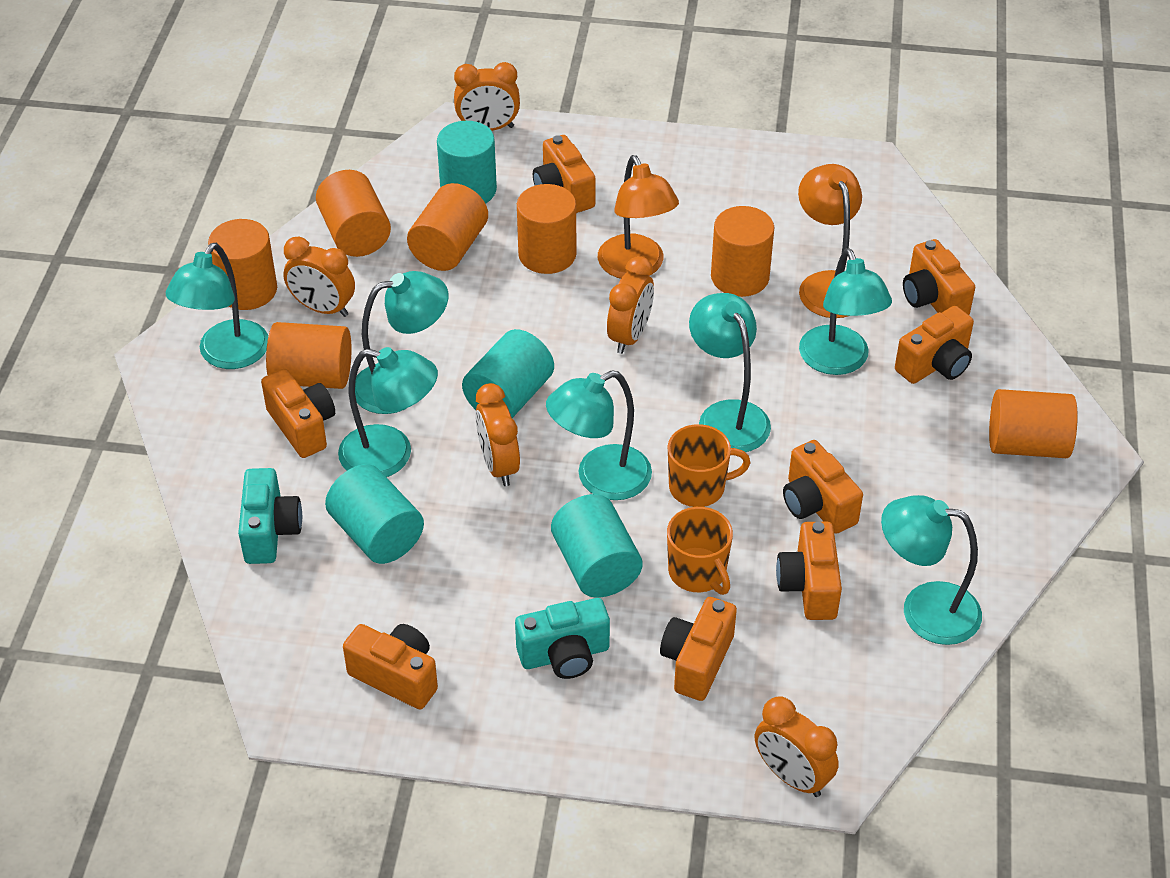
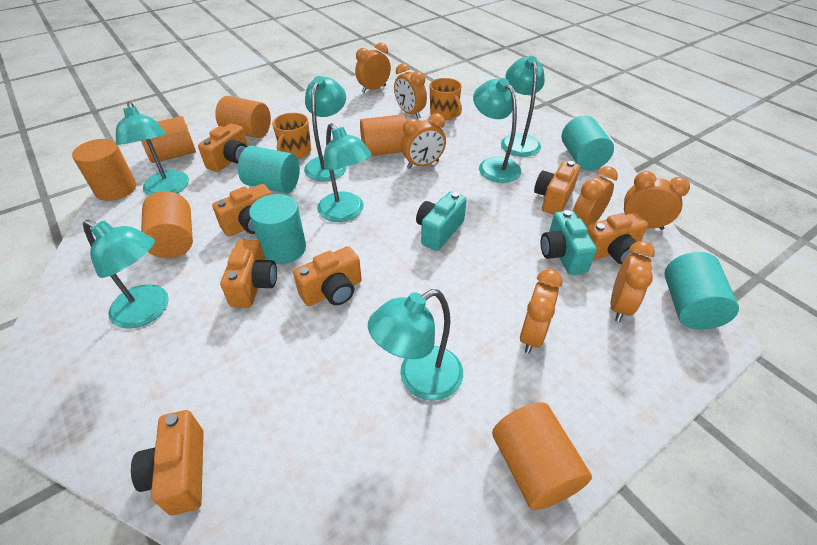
orange camera: [261,369,335,458] [343,624,438,709] [533,135,596,213] [660,597,737,701] [776,522,842,620] [783,440,863,534] [895,306,974,384] [903,239,975,315] = 8 -> [131,410,204,515] [198,123,248,172] [212,184,272,237] [220,239,277,308] [293,246,362,306] [534,161,580,215] [587,213,648,264] = 7
orange clock: [283,237,355,317] [454,62,520,131] [475,383,520,486] [607,256,654,354] [755,696,839,797] = 5 -> [355,43,391,93] [394,63,427,118] [401,113,446,169] [520,269,563,353] [573,166,618,227] [611,241,655,322] [624,171,690,230] = 7
orange cylinder: [208,219,277,310] [266,322,351,389] [316,170,391,257] [407,183,488,271] [517,184,576,274] [711,206,774,297] [989,389,1078,458] = 7 -> [72,139,136,201] [141,116,196,163] [141,191,193,258] [215,96,271,138] [360,114,406,156] [492,402,592,510] = 6
orange lamp: [598,155,679,279] [798,164,862,318] = 2 -> none = 0

